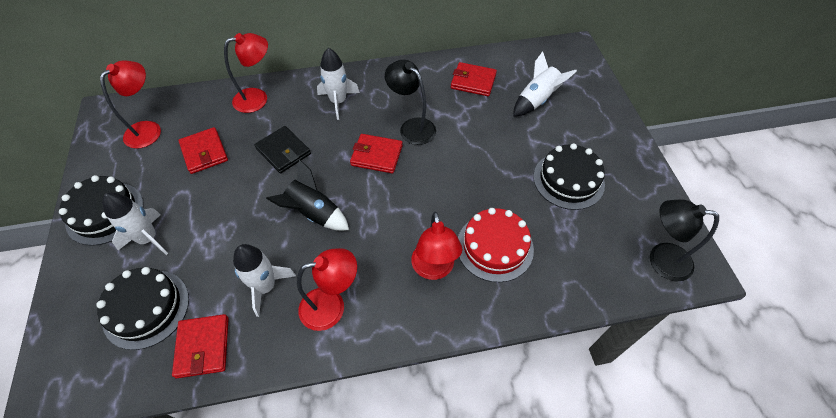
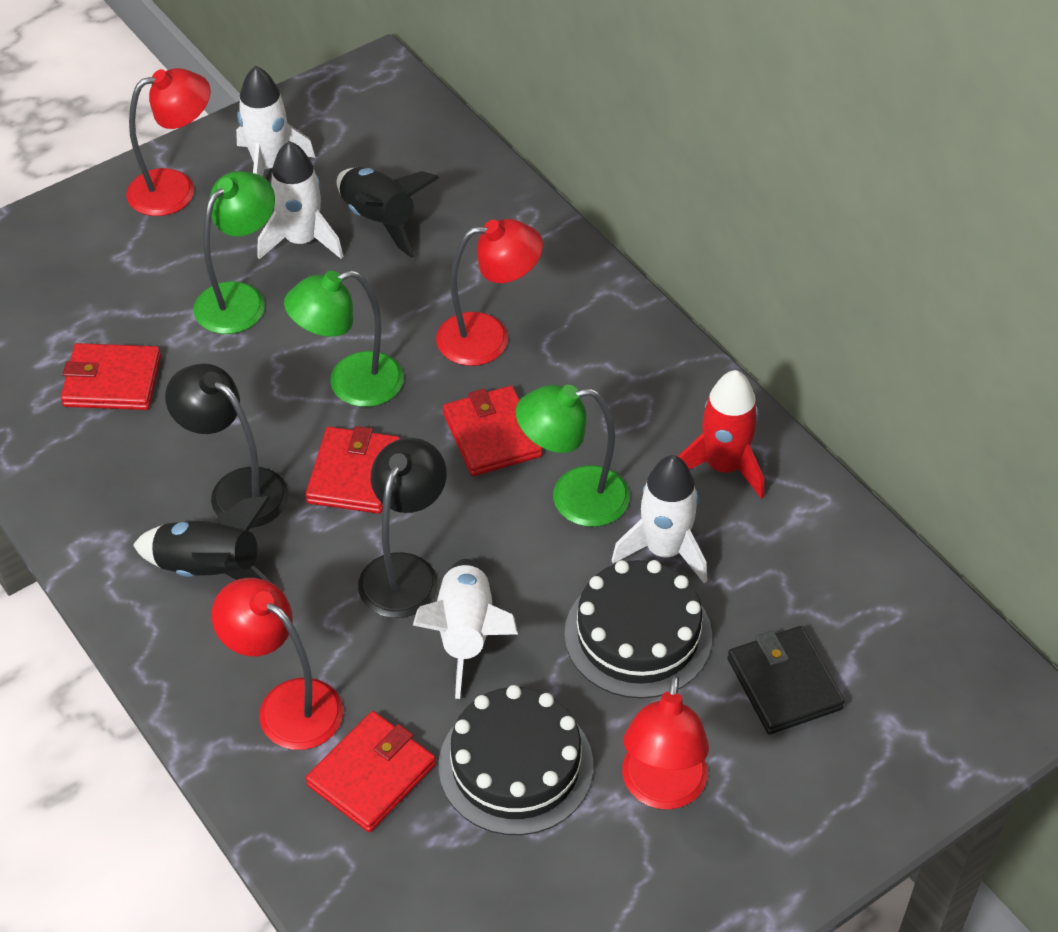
black cake: [59,175,144,246] [96,267,189,350] [533,143,605,210] = 3 -> [438,685,593,835] [564,560,712,699] = 2
black rocket: [266,159,349,231] = 1 -> [133,496,272,583] [336,167,439,258] = 2
green lamp: none = 0 -> [193,171,275,334] [284,270,404,407] [516,385,630,527] = 3
red cake: [458,208,534,282] = 1 -> none = 0
red rocket: none = 0 -> [678,370,764,499] = 1

